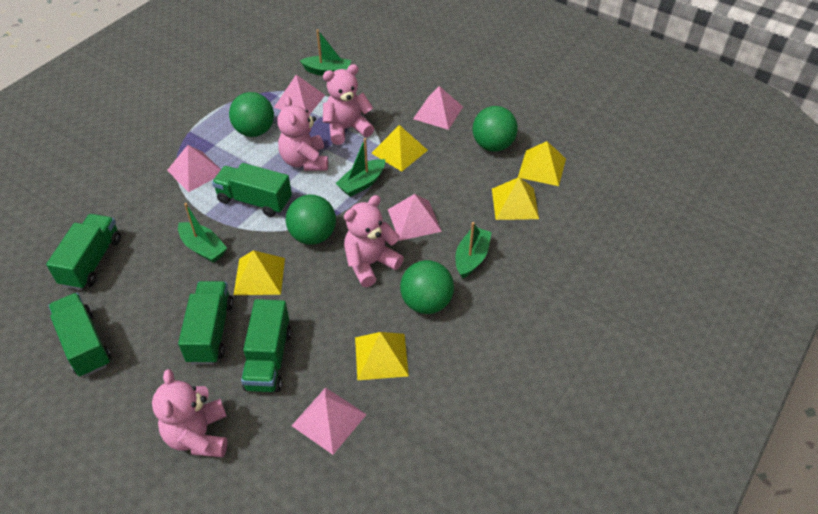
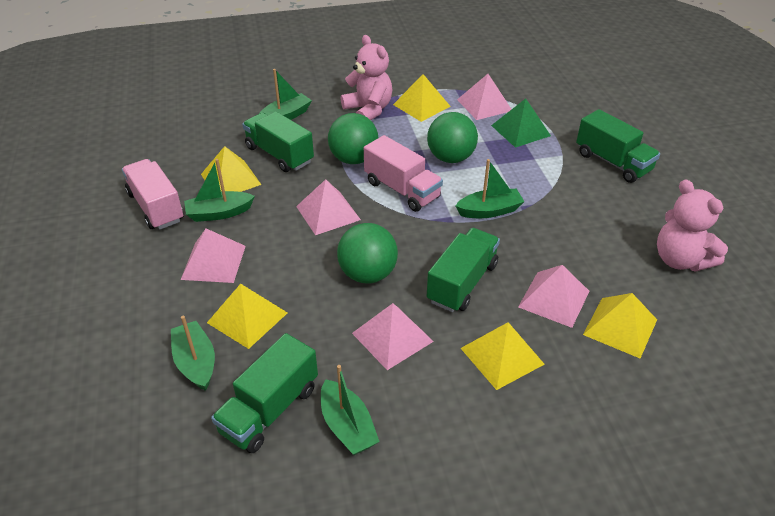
green ball: [229,92,274,137] [286,195,336,245] [400,260,454,314] [472,106,518,152] = 4 -> [328,113,378,164] [337,223,398,283] [427,112,478,163] = 3
green boat: [178,203,227,263] [300,29,351,76] [335,138,385,197] [455,222,492,279] = 4 -> [171,316,215,391] [184,159,255,222] [260,69,312,120] [321,365,380,455] [455,159,524,218] = 5
green pyramid: none = 0 -> [491,98,551,148] = 1
green truck: [46,214,121,290] [48,293,111,377] [178,281,233,364] [212,163,292,217] [241,299,291,392] = 5 -> [211,333,318,453] [242,112,314,172] [427,228,500,312] [576,109,660,183] = 4
pink teddy bear: [152,369,227,457] [277,96,328,171] [323,64,374,145] [344,195,404,287] = 4 -> [341,35,393,120] [657,179,728,272] = 2
pink truck: none = 0 -> [122,159,184,230] [364,135,443,212] = 2

